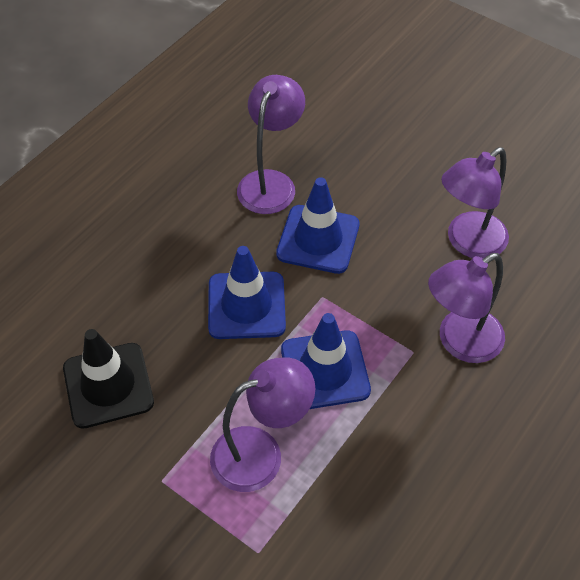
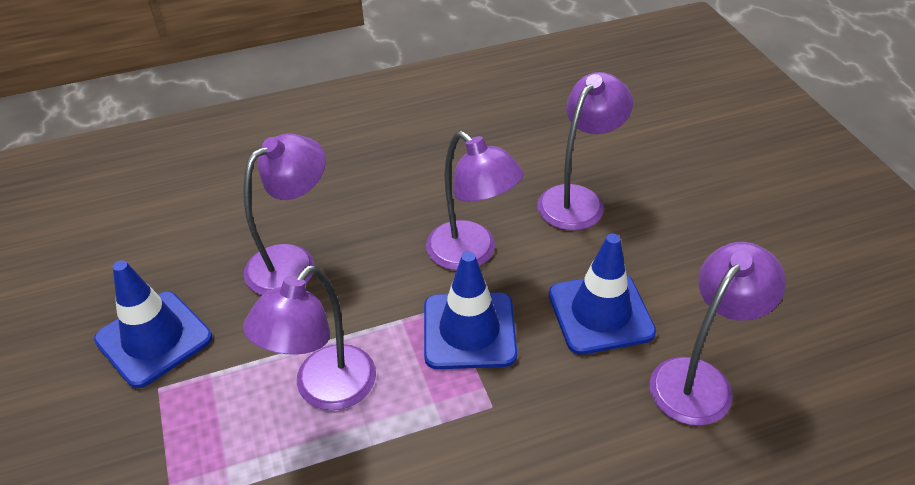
black traffic cone: [63,329,154,429] = 1 -> none = 0
purple lamp: [210,358,315,492] [237,75,305,214] [428,253,505,363] [441,147,509,259] = 4 -> [243,134,326,295] [243,265,376,410] [426,131,524,270] [537,72,633,230] [649,242,786,426] = 5

